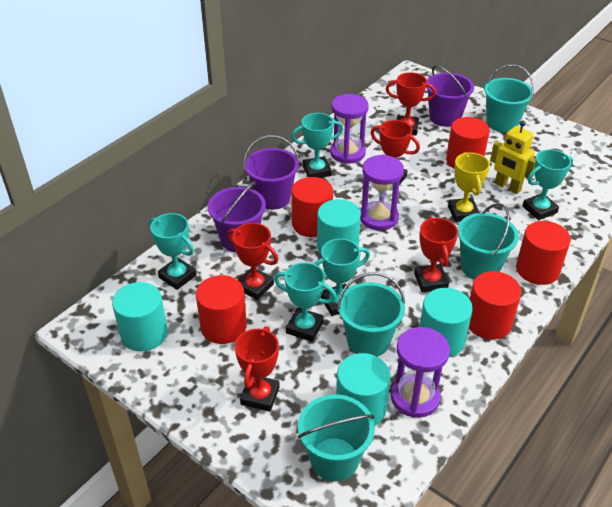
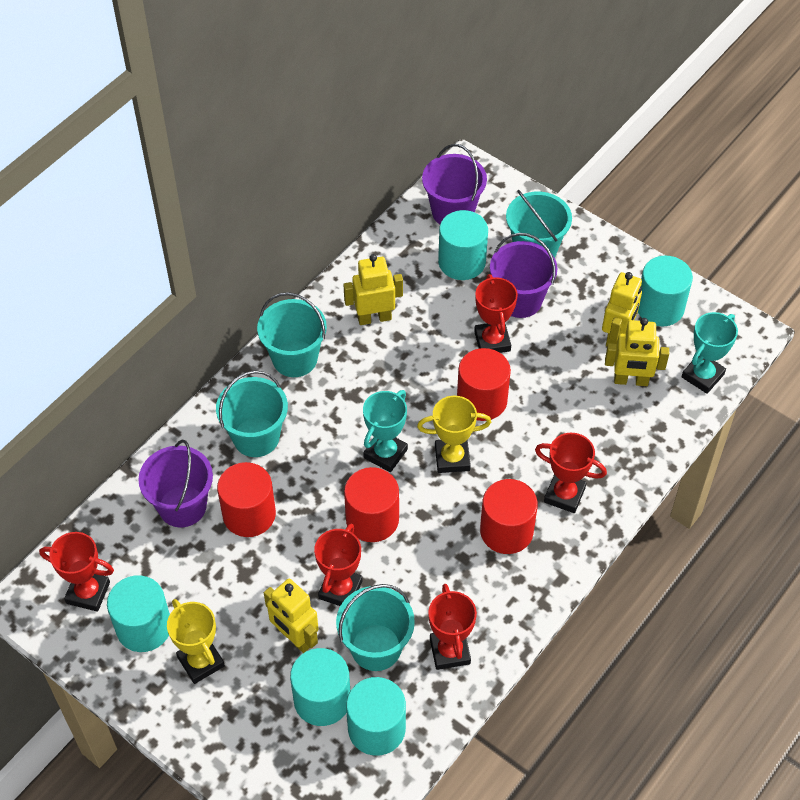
purple hourglass: [330,94,369,164] [360,155,404,231] [391,327,450,418] = 3 -> none = 0
red cylinder: [196,275,247,344] [291,177,333,237] [446,117,490,168] [469,271,521,340] [516,221,571,285] = 5 -> [217,462,276,537] [344,467,399,542] [457,348,511,421] [480,479,538,554] = 4
turquoise cylinder: [112,282,168,351] [317,199,361,254] [336,353,391,426] [420,288,473,357] = 4 -> [107,575,170,652] [290,648,350,726] [346,677,406,756] [438,210,488,280] [638,256,693,326] = 5
turquoise trophy: [149,213,197,290] [274,262,337,342] [291,113,343,178] [314,239,370,316] [522,149,573,220] = 5 -> [363,390,408,472] [682,312,738,394] = 2
yellow robot: [490,121,536,194] = 1 -> [264,579,319,653] [343,254,403,325] [602,272,642,346] [605,318,669,386] = 4
yellow trophy: [448,152,490,222] = 1 -> [167,599,225,684] [417,396,491,473] = 2

